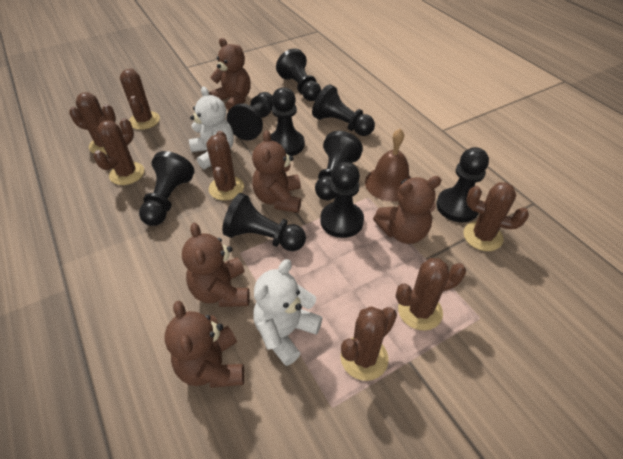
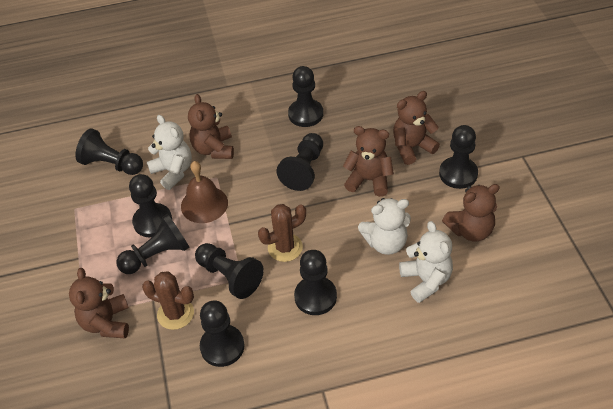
brown cactus: [69,92,116,155] [93,118,144,185] [120,68,160,130] [206,131,244,201] [340,306,397,381] [396,258,466,331] [463,182,529,251] = 7 -> [142,271,194,330] [258,204,306,262] = 2
white teddy bear: [189,87,234,169] [253,259,322,366] = 2 -> [147,115,192,190] [358,198,411,255] [399,221,453,303] = 3

